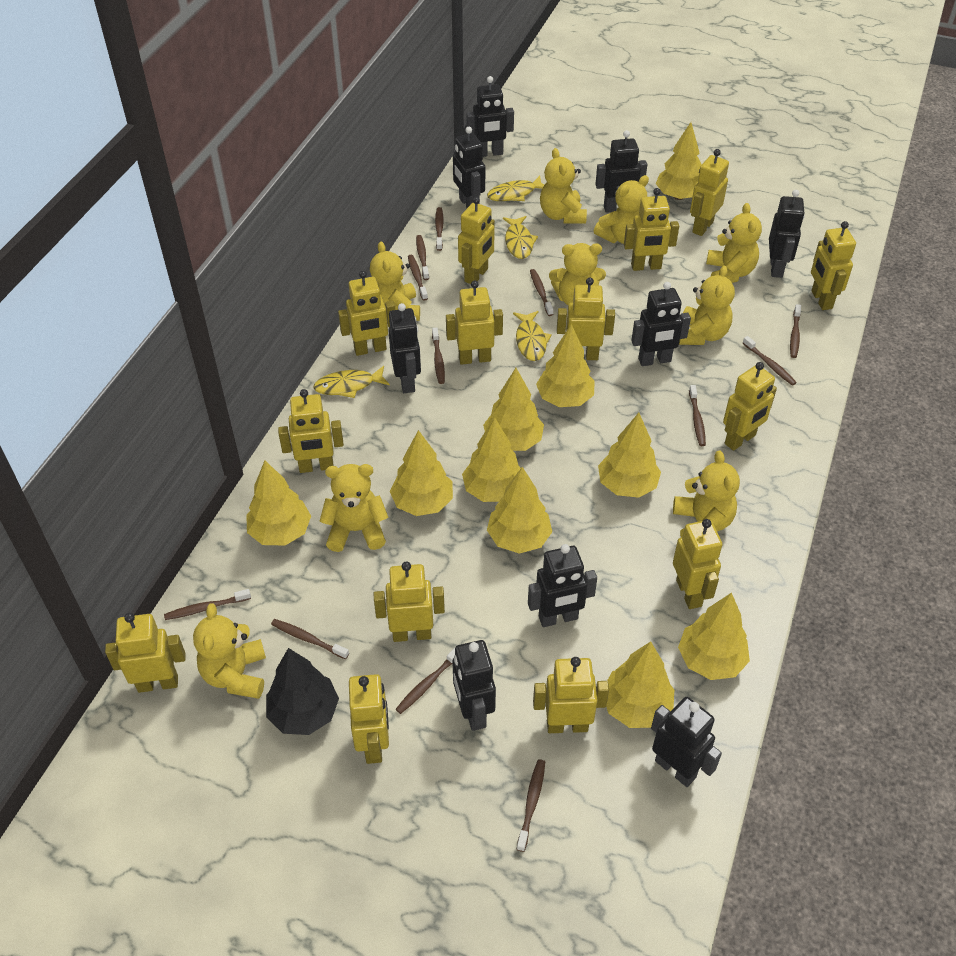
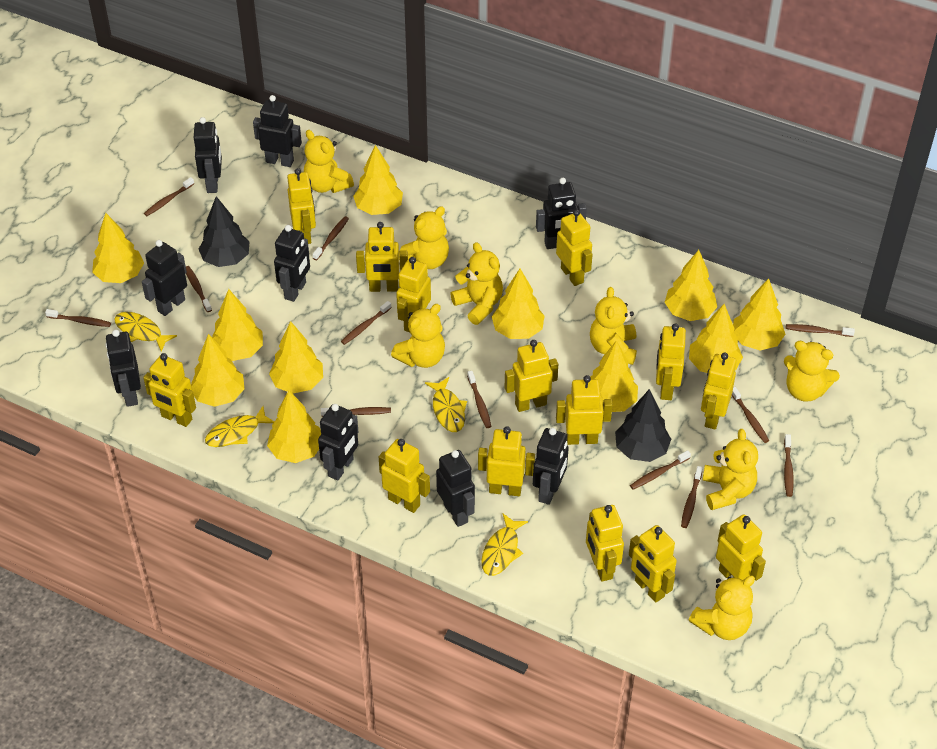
black tree: [266,648,339,735] = 1 -> [199,196,249,267] [615,389,671,462] = 2
yellow teddy bear: [193,603,266,699] [319,464,388,552] [370,241,420,321] [540,148,587,223] [549,243,606,305] [594,175,649,244] [673,450,740,538] [679,266,735,345] [706,203,762,283] = 9 -> [304,130,354,193] [391,304,445,368] [399,206,449,269] [450,242,503,325] [590,287,637,365] [689,576,755,640] [702,429,758,510] [784,341,840,401] = 8
yellow tree: [246,461,311,545] [390,430,453,516] [462,417,521,502] [483,368,544,451] [487,467,552,554] [536,324,595,407] [598,413,661,498] [606,641,674,728] [656,122,702,200] [678,592,750,680] = 10 -> [92,213,144,283] [191,334,245,407] [212,289,263,361] [267,390,321,463] [269,321,323,394] [353,145,403,215] [492,269,544,339] [591,340,638,412] [664,250,717,321] [689,304,743,373] [733,278,785,350] = 11

